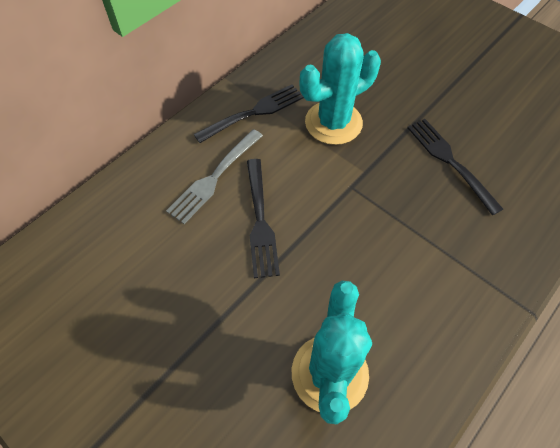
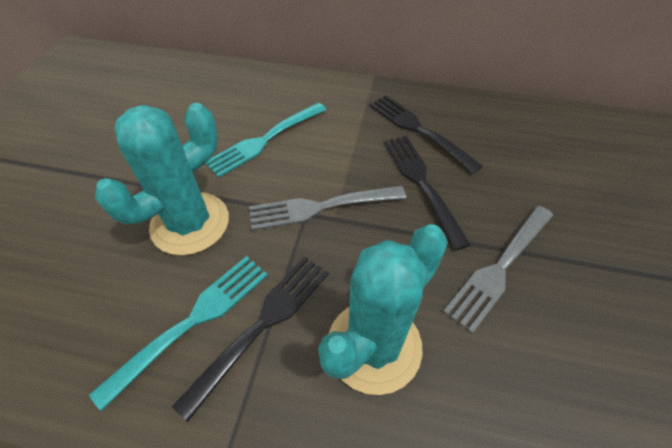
grey fork: [166,129,263,224] = 1 -> [249,186,406,231] [443,206,553,333] = 2
turquoise fork: none = 0 -> [89,256,268,411] [205,103,327,177] = 2

